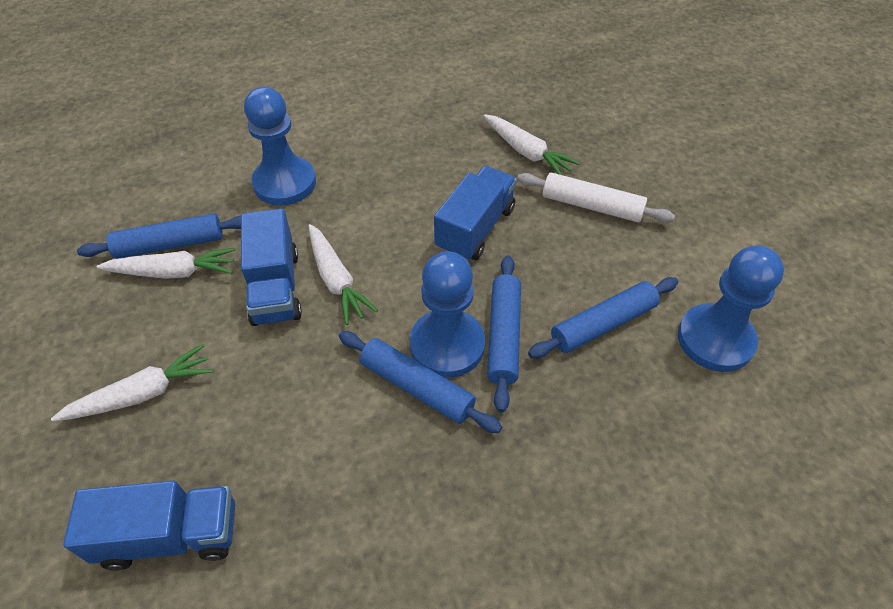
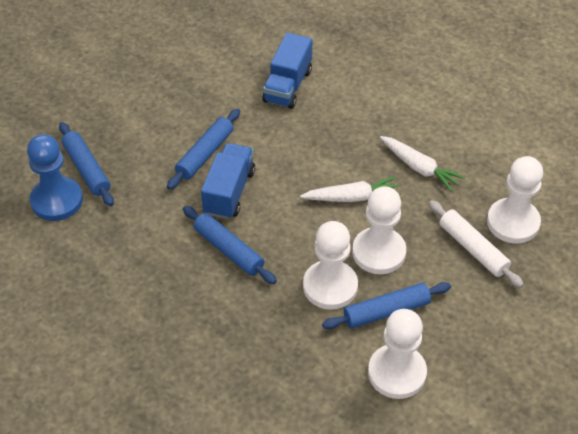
blue pawn: [244,87,316,206] [410,251,485,378] [678,246,784,372] = 3 -> [27,134,83,221] = 1
blue truck: [63,481,235,571] [241,208,302,326] [434,166,517,260] = 3 -> [201,143,255,219] [262,33,312,109] = 2
white carrot: [51,344,213,421] [97,248,236,279] [308,224,378,325] [484,114,580,175] = 4 -> [300,177,401,202] [380,136,465,192] = 2
white pawn: none = 0 -> [303,221,358,310] [352,186,406,274] [368,309,427,399] [487,156,543,244] = 4

